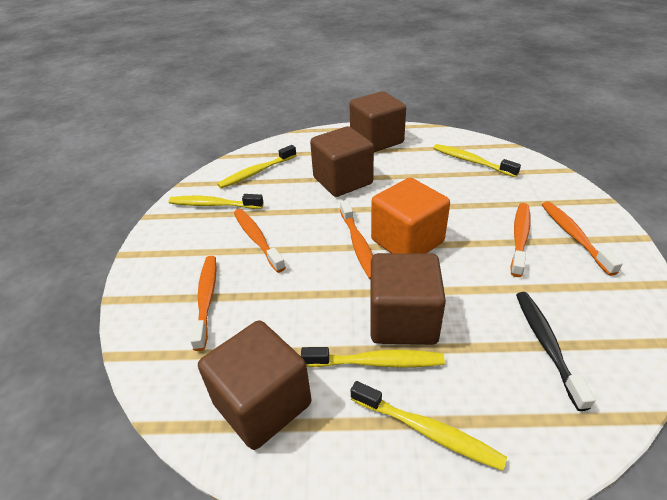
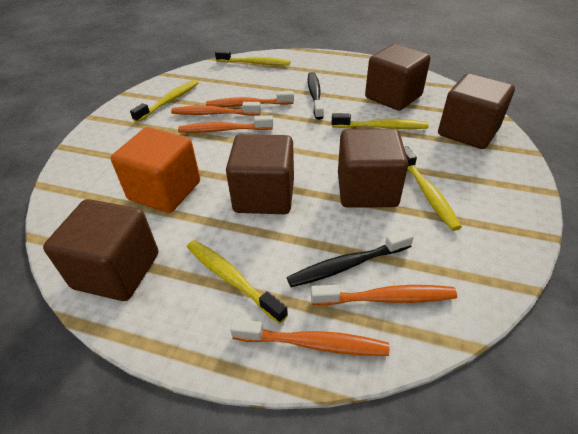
black toothbrush: [516,292,595,411] = 1 -> [287,230,414,287] [308,72,324,120] = 2
brown cube: [198,320,311,450] [310,126,374,197] [349,91,406,152] [370,253,446,345] = 4 -> [43,199,158,301] [226,134,294,214] [338,129,408,208] [365,44,431,111] [438,73,515,149] = 5

